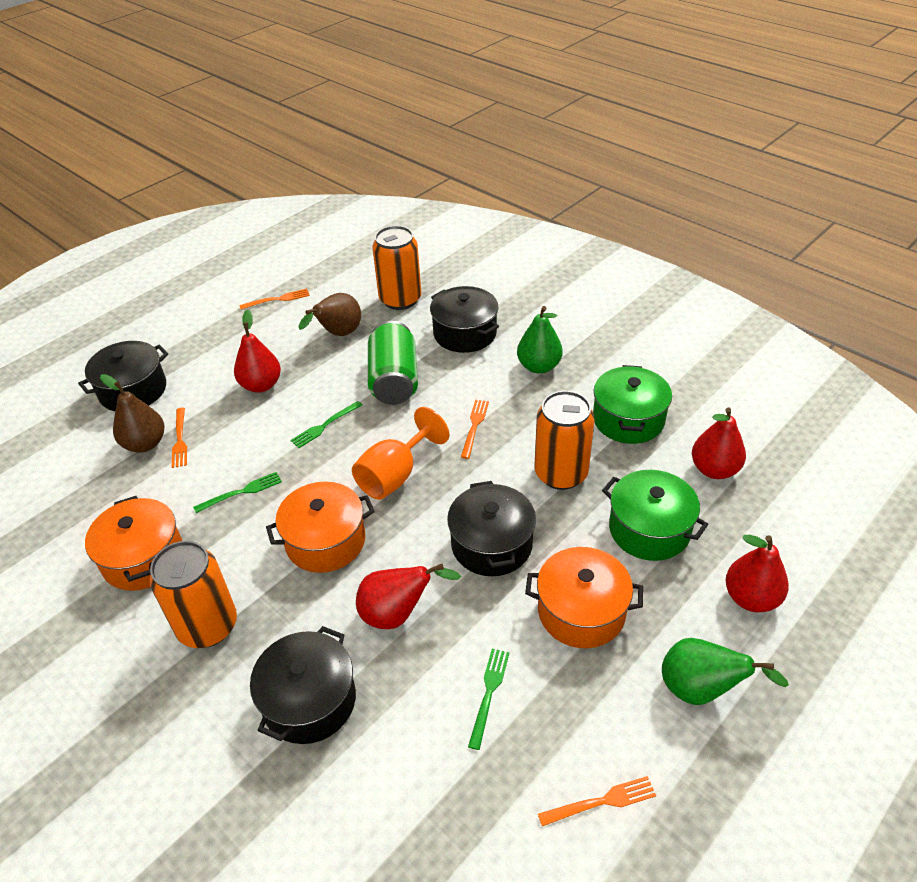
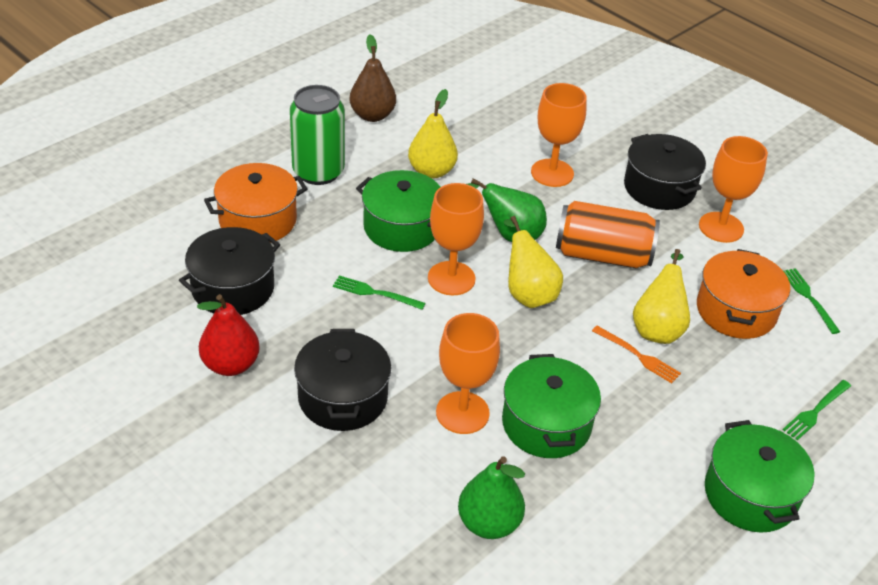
black pot: [78,341,168,411] [250,626,356,744] [430,286,499,353] [447,481,536,576] = 4 -> [179,227,280,315] [294,329,391,431] [624,134,706,210] = 3
brown pear: [100,374,164,453] [298,293,361,336] = 2 -> [349,34,396,122] = 1
green pot: [593,365,672,444] [602,470,708,561] = 2 -> [356,170,440,252] [502,354,601,458] [705,420,815,532] = 3
orange can: [150,541,237,648] [372,226,421,310] [535,391,595,490] = 3 -> [556,201,660,268] = 1
orange fork: [172,408,187,468] [239,289,310,310] [461,400,489,459] [538,776,656,826] = 4 -> [592,326,681,383] = 1
orange goblet: [352,407,449,500] = 1 -> [428,183,484,295] [436,313,500,434] [531,83,587,187] [699,136,768,243] = 4
orange pot: [85,496,182,591] [266,482,374,573] [525,547,643,648] = 3 -> [204,163,307,243] [697,249,790,339] = 2
red pear: [234,310,281,393] [356,564,461,629] [692,407,746,479] [726,535,789,612] = 4 -> [197,294,260,376] = 1
yellow pear: none = 0 -> [408,89,458,179] [504,216,563,308] [633,249,690,344] = 3

